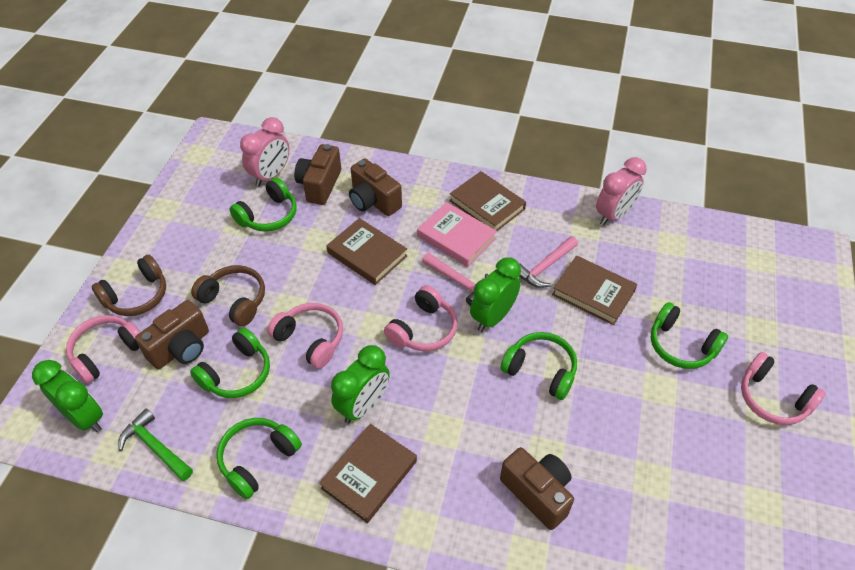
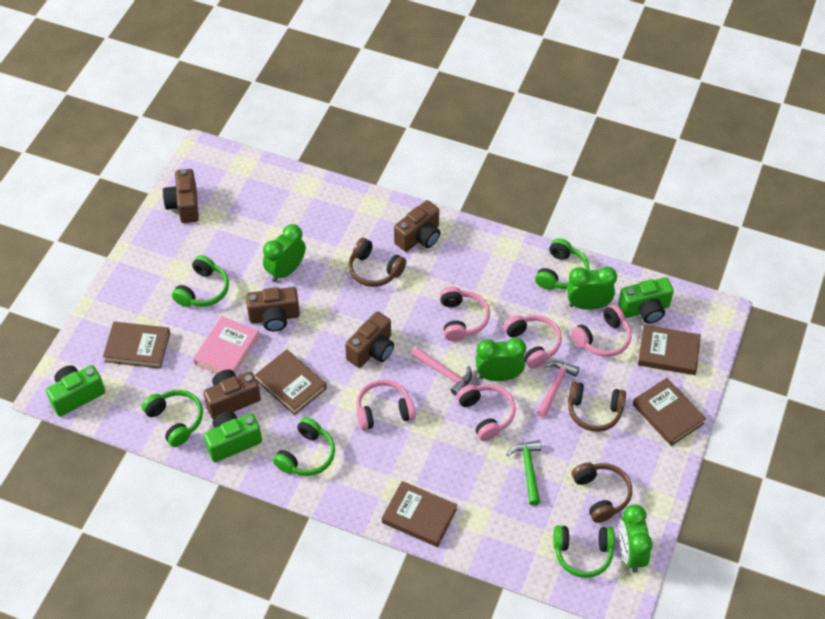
brown book: [319,424,417,523] [326,218,407,285] [450,171,526,231] [552,256,637,325] = 4 -> [103,321,170,369] [255,349,327,415] [382,481,457,547] [633,378,706,446] [638,325,701,375] = 5
brown camera: [135,300,209,369] [294,144,341,205] [349,158,402,216] [500,447,574,530] = 4 -> [163,169,199,223] [203,369,261,419] [246,287,300,331] [345,311,394,368] [394,200,440,252] = 5
brown headphones: [91,255,166,316] [191,265,265,326] = 2 -> [348,238,406,287] [568,381,626,432] [572,462,632,523] = 3
green camera: none = 0 -> [46,365,105,416] [204,411,262,462] [618,277,674,323] = 3
green clock: [32,360,103,433] [331,345,390,424] [470,257,521,332] = 3 -> [263,224,306,282] [476,338,526,381] [567,267,617,310] [619,504,653,573] = 4
pink clock: [240,117,289,186] [596,157,647,226] = 2 -> none = 0
pink headphones: [66,315,140,384] [267,303,343,369] [384,285,457,351] [741,352,826,425] = 4 -> [357,380,416,430] [440,287,490,341] [456,384,516,441] [503,315,562,369] [571,305,632,357] = 5

